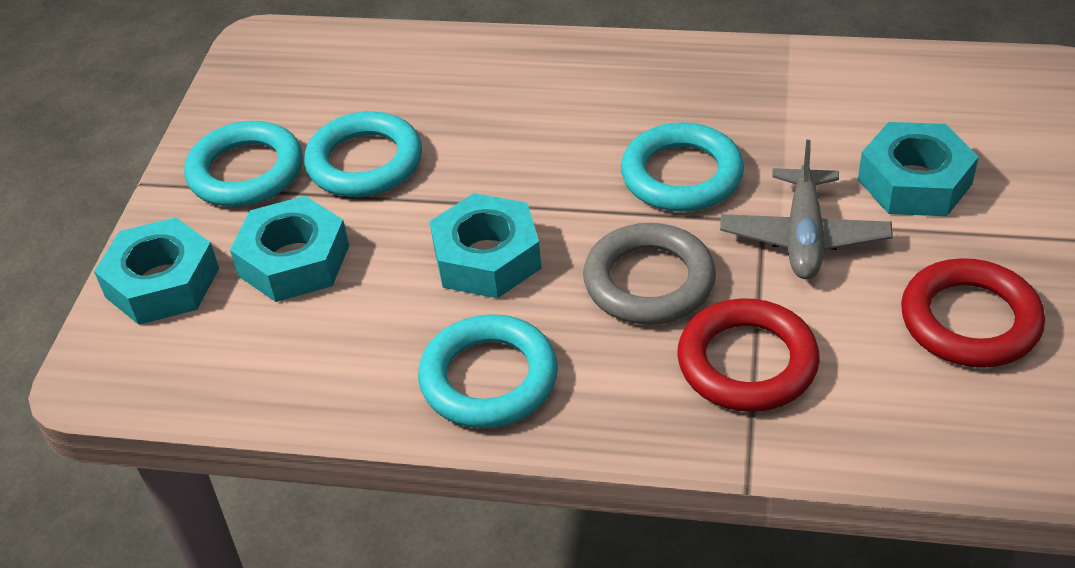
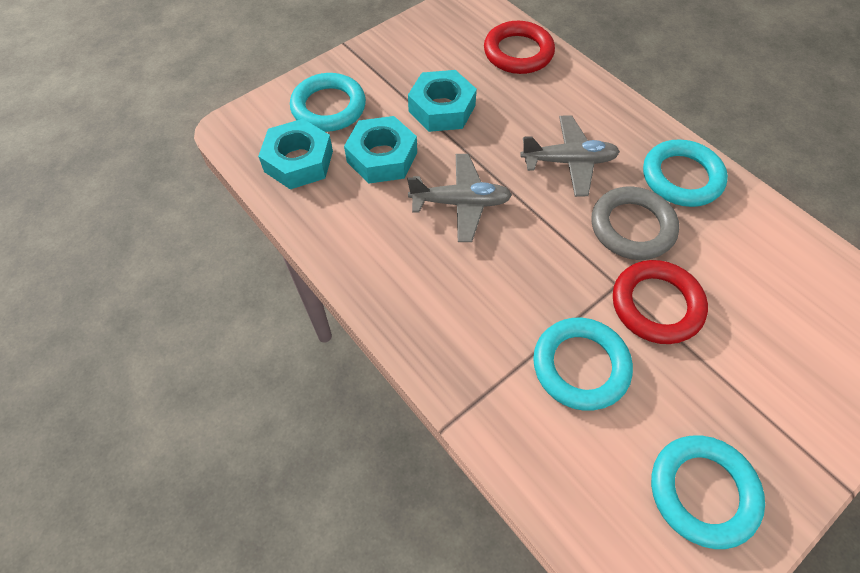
grey plane: [720,140,893,279] = 1 -> [407,154,512,242] [520,115,620,197] = 2
turquoise nut: [94,217,219,325] [230,196,349,302] [430,193,542,298] [858,122,979,216] = 4 -> [258,119,333,189] [344,116,417,184] [408,70,477,132] = 3

